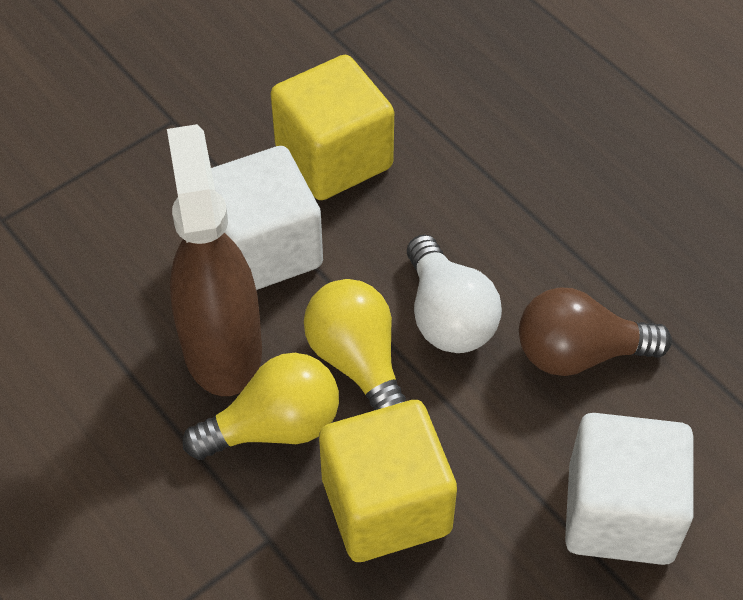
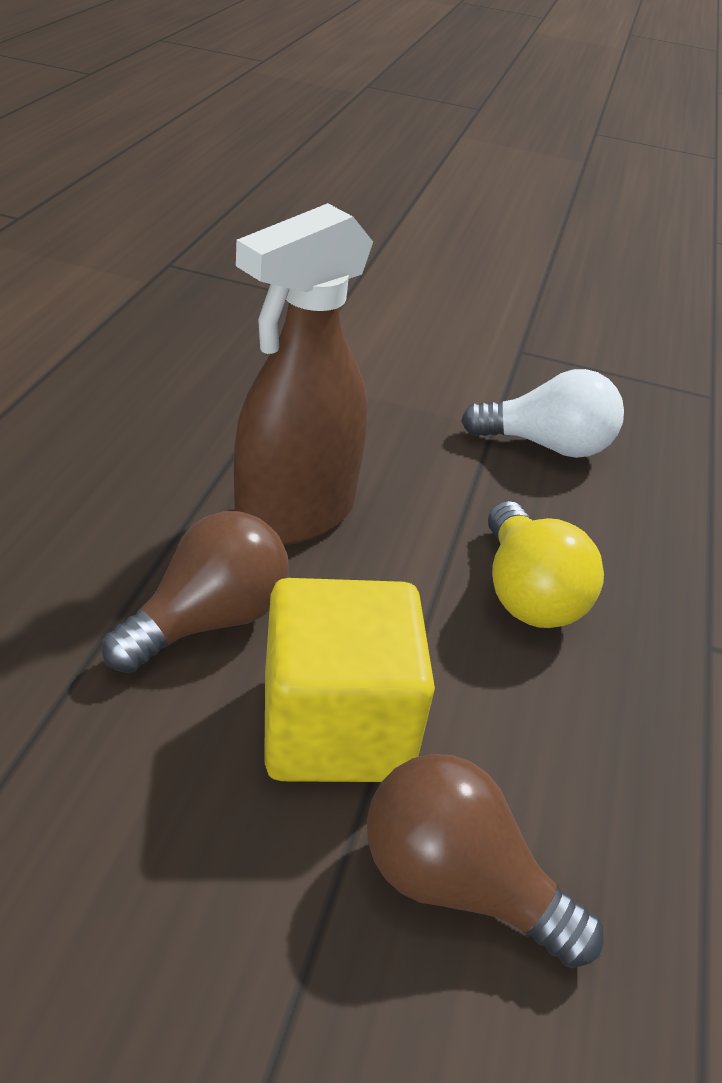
brown light bulb: [519,288,672,376] = 1 -> [102,511,289,673] [367,754,604,968] = 2
white cube: [211,146,323,290] [565,413,694,565] = 2 -> none = 0
yellow cube: [271,55,394,200] [319,400,457,562] = 2 -> [264,578,435,782] = 1
yellow light bulb: [183,353,339,460] [304,279,406,410] = 2 -> [488,501,604,628] = 1

